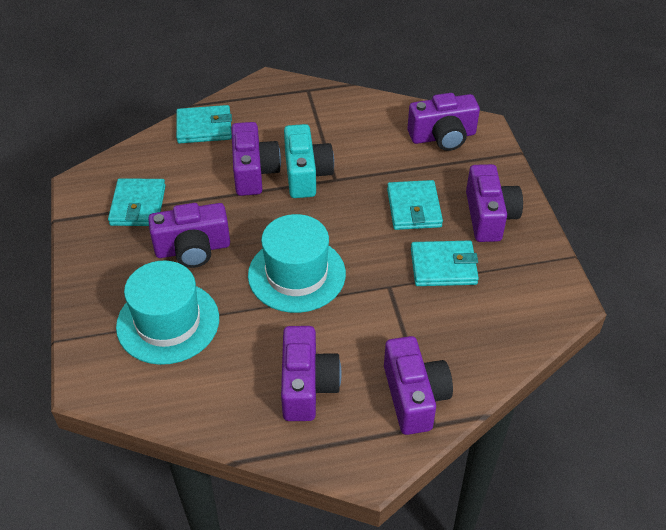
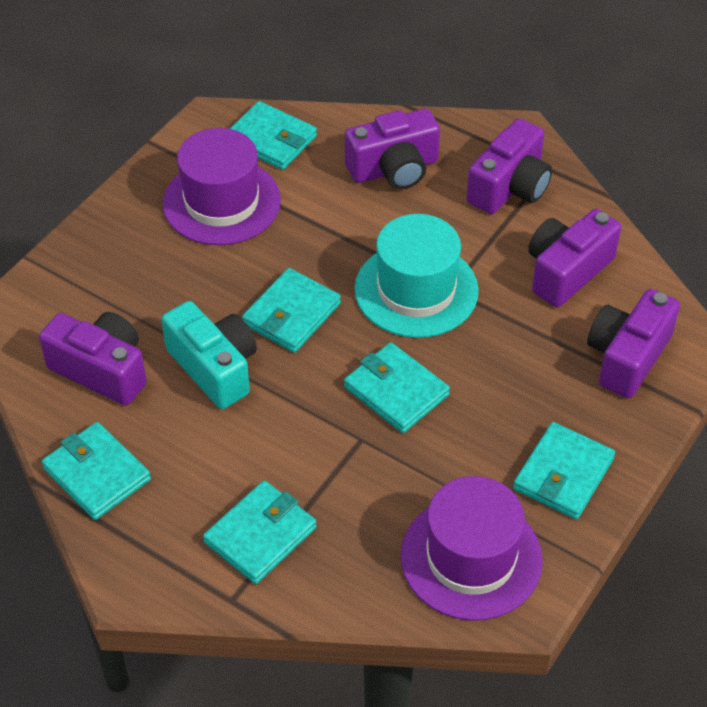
purple camera: [148,203,230,268] [232,122,281,196] [281,326,342,421] [384,336,453,435] [407,93,480,151] [466,164,523,242] = 6 -> [39,312,147,406] [345,109,440,189] [467,118,552,214] [528,209,621,307] [587,289,680,398] = 5
purple hat: none = 0 -> [163,128,281,245] [400,476,543,621] = 2
turquoise hat: [116,261,219,365] [248,214,346,313] = 2 -> [355,214,479,338] = 1
turquoise wallet: [108,178,166,226] [176,105,232,143] [387,180,443,230] [411,241,479,286] = 4 -> [42,422,151,520] [203,480,317,584] [230,101,317,170] [242,268,341,353] [344,342,450,433] [513,422,615,519] = 6

